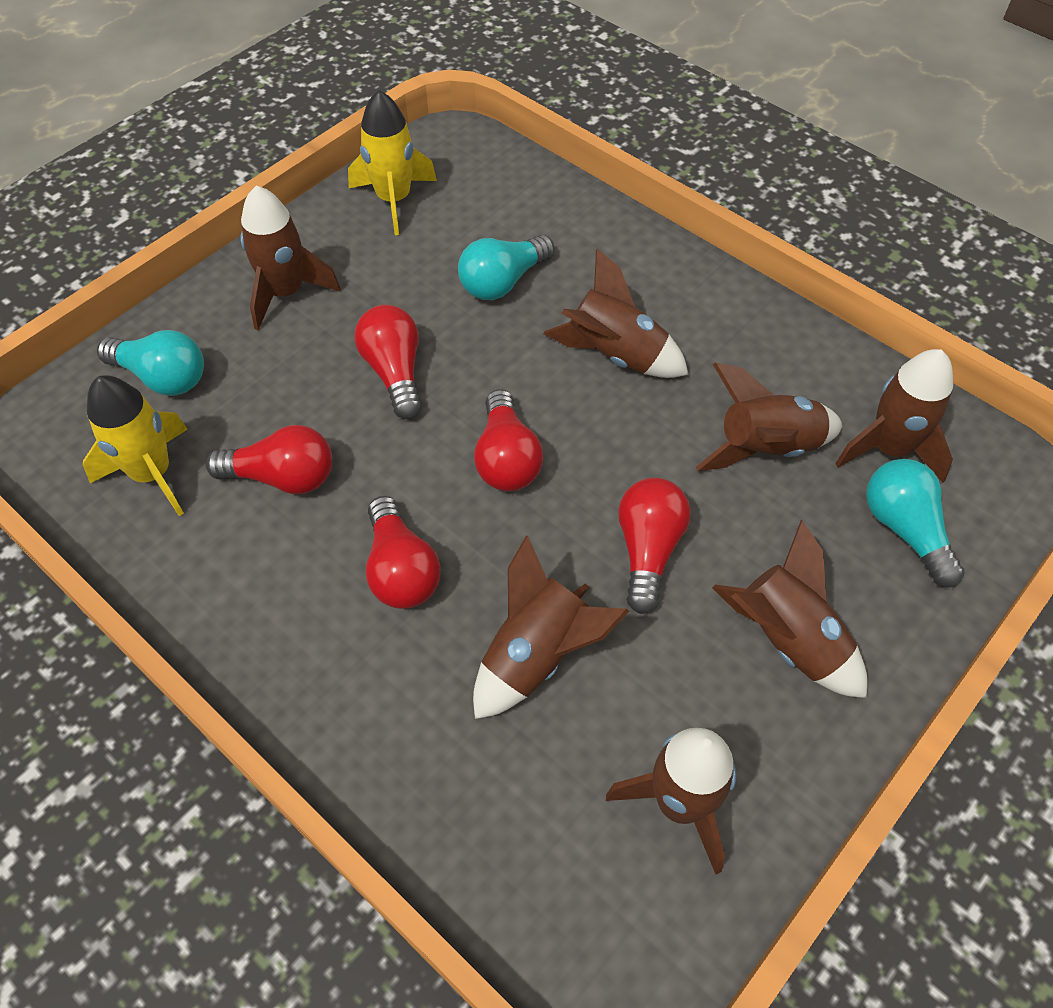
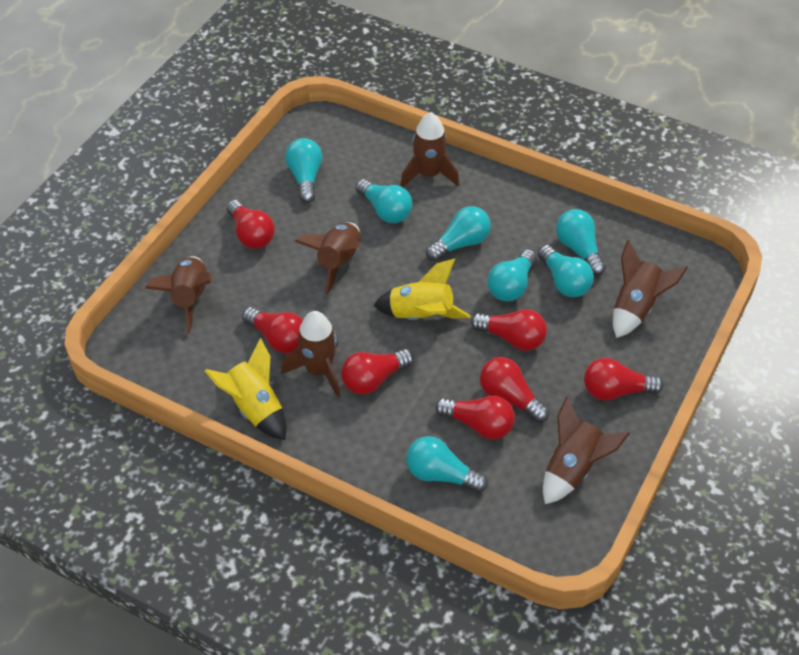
brown rocket: [240,186,341,330] [473,535,629,719] [544,249,689,378] [606,728,736,874] [696,363,842,471] [712,520,868,698] [835,349,953,483] = 7 -> [145,256,212,334] [281,311,340,397] [295,222,361,295] [400,112,460,187] [543,396,630,504] [613,240,688,338] = 6
red light bulb: [206,425,332,494] [354,305,421,419] [366,496,441,609] [474,389,543,491] [618,478,691,614] = 5 -> [227,200,275,249] [242,307,303,354] [341,349,413,394] [435,396,515,440] [471,309,547,351] [480,357,549,422] [584,358,663,401] = 7
turquoise light bulb: [97,330,204,396] [458,235,555,300] [866,459,965,587] = 3 -> [285,138,322,203] [356,179,413,223] [406,436,488,493] [426,206,491,261] [487,249,537,302] [538,245,594,297] [556,209,606,276] = 7

